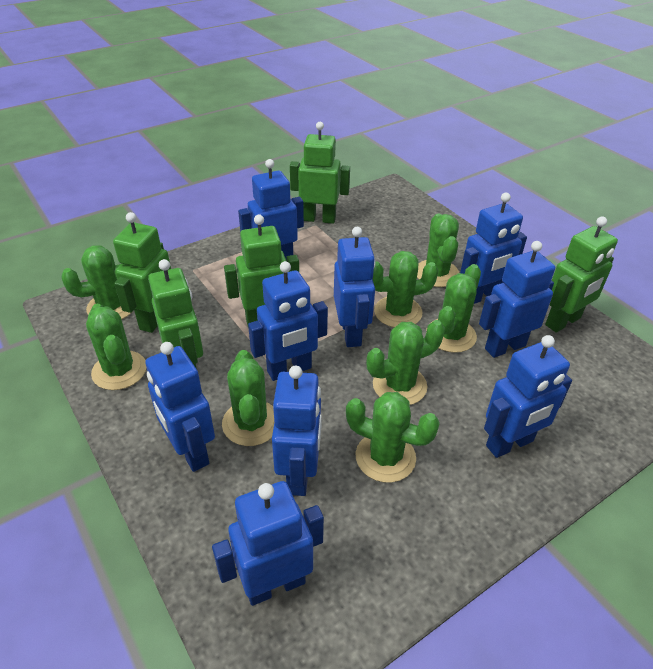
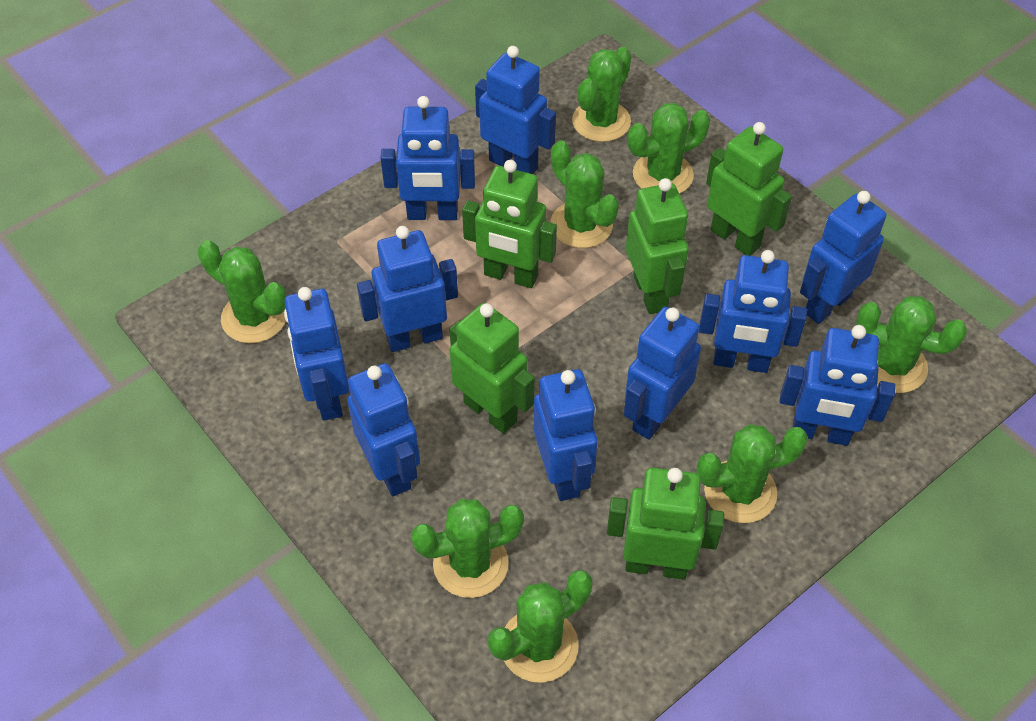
blue robot: [145,342,215,472] [212,481,324,606] [238,159,304,261] [248,261,328,381] [272,366,322,496] [334,227,376,347] [460,193,527,304] [479,241,555,358] [484,335,572,458] = 9 -> [284,287,349,421] [347,363,420,496] [357,226,458,352] [381,96,475,220] [475,46,556,174] [534,369,598,501] [624,307,701,440] [699,250,807,373] [780,325,896,446] [800,191,887,324] = 10

